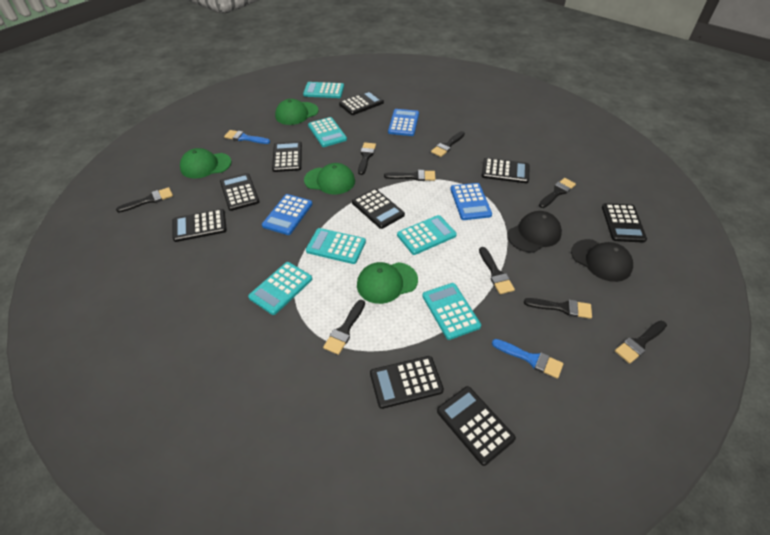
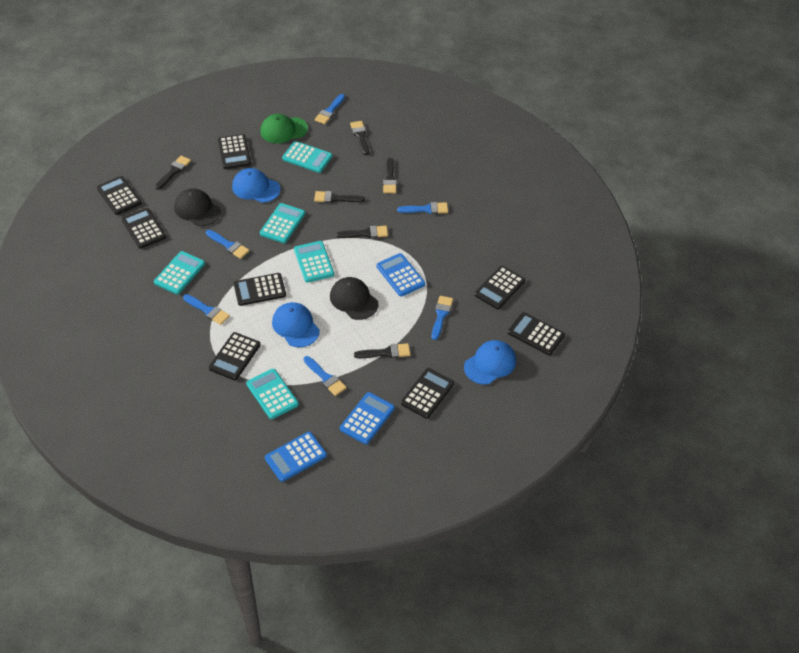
black brush: [116,187,173,213] [323,300,365,355] [358,142,376,175] [384,170,436,181] [431,131,465,157] [479,247,515,294] [524,298,592,319] [539,178,576,208] [615,321,667,364] = 9 -> [155,156,191,190] [314,191,365,203] [336,226,388,238] [350,121,369,155] [354,343,410,358] [383,158,397,193] = 6
black calculator: [172,209,227,242] [220,173,260,211] [272,141,302,172] [339,91,384,115] [352,188,405,229] [370,356,444,409] [437,386,516,466] [482,158,530,183] [602,203,647,243] = 9 -> [97,176,142,215] [122,208,166,249] [209,332,260,380] [218,134,251,169] [233,273,286,306] [401,368,454,419] [475,266,525,309] [508,312,565,355] = 8
blue brush: [224,130,270,144] [492,339,563,379] = 2 -> [183,294,230,325] [206,230,249,259] [303,356,347,396] [315,94,345,124] [397,202,448,214] [432,296,453,340] = 6
blue cap: none = 0 -> [232,168,280,203] [272,302,320,347] [464,340,516,385] = 3
green cap: [180,148,231,179] [275,99,318,125] [304,163,355,195] [357,262,418,304] = 4 -> [260,114,308,143] = 1
turquoise calculator: [248,262,312,315] [303,82,344,98] [306,228,366,264] [308,117,347,147] [397,215,457,255] [422,283,481,340] = 6 -> [154,251,205,295] [246,369,299,419] [260,203,305,243] [282,141,333,173] [294,241,334,283] = 5

